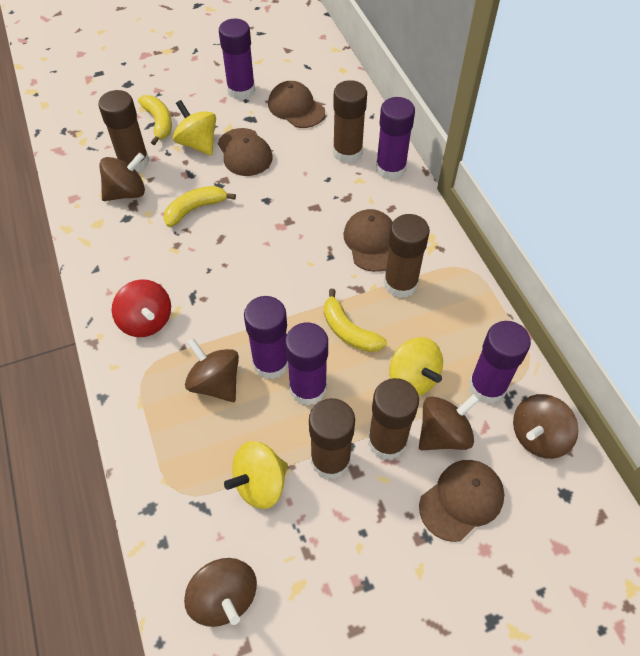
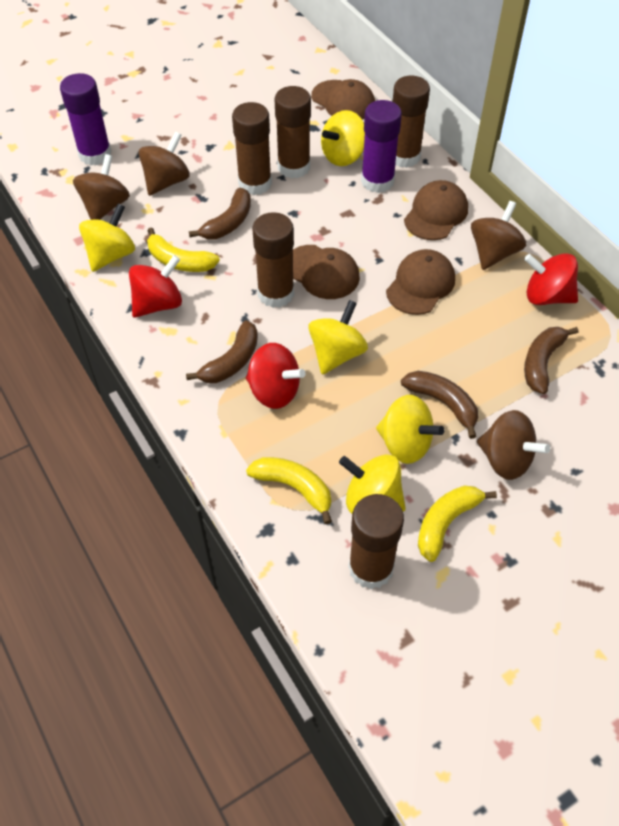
brown banana: none = 0 -> [186,320,258,383] [189,188,251,239] [401,371,478,439] [524,327,578,394] = 4
brown spinning top: [99,153,145,201] [184,558,257,627] [185,338,239,402] [419,394,480,450] [513,394,579,459] = 5 -> [73,154,130,220] [139,132,190,196] [471,201,526,270] [477,410,550,480] = 4
purple glue stick: [219,19,255,100] [244,296,289,379] [285,323,328,406] [376,97,415,180] [469,321,531,404] = 5 -> [60,73,111,165] [361,100,402,193] = 2
red spinning top: [112,279,171,337] = 1 -> [129,255,182,318] [246,343,306,409] [524,253,578,305] = 3
yellow spinning top: [173,100,216,156] [224,441,288,509] [389,337,443,396] = 3 -> [79,204,135,272] [308,300,368,375] [321,110,365,166] [339,454,406,513] [376,395,444,464] = 5

